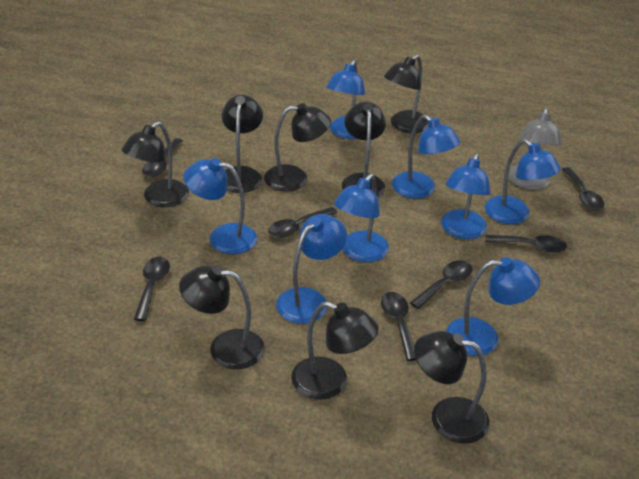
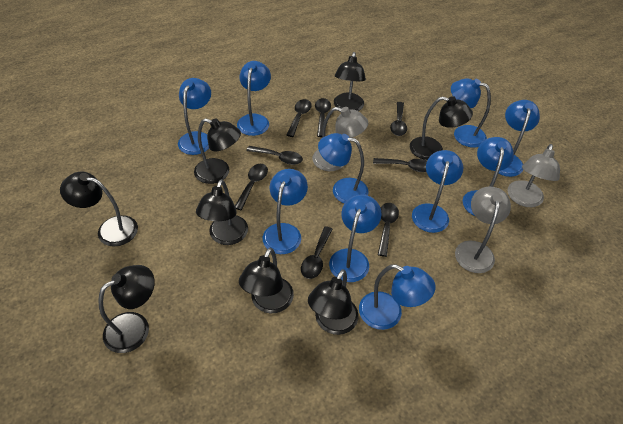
black spoon: [134,257,170,321] [142,138,183,177] [268,207,337,238] [381,292,416,361] [410,260,472,309] [485,235,567,253] [562,167,604,210] = 7 -> [235,164,268,210] [247,146,303,165] [287,99,312,137] [301,226,333,279] [315,98,331,137] [373,158,427,172] [378,203,399,257] [390,102,407,136] = 8
blue lamp: [183,158,257,254] [276,214,347,324] [326,60,365,139] [334,174,389,262] [392,115,460,199] [441,153,491,239] [446,257,540,356] [485,139,561,224] = 8 -> [178,78,211,155] [237,61,271,136] [263,169,308,254] [318,133,369,203] [329,195,381,282] [359,264,436,330] [412,150,463,233] [451,78,491,148] [463,137,514,216] [498,100,540,177] = 10
grey lamp: [508,108,562,190] = 1 -> [312,107,368,171] [455,187,511,273] [508,144,560,207] = 3

